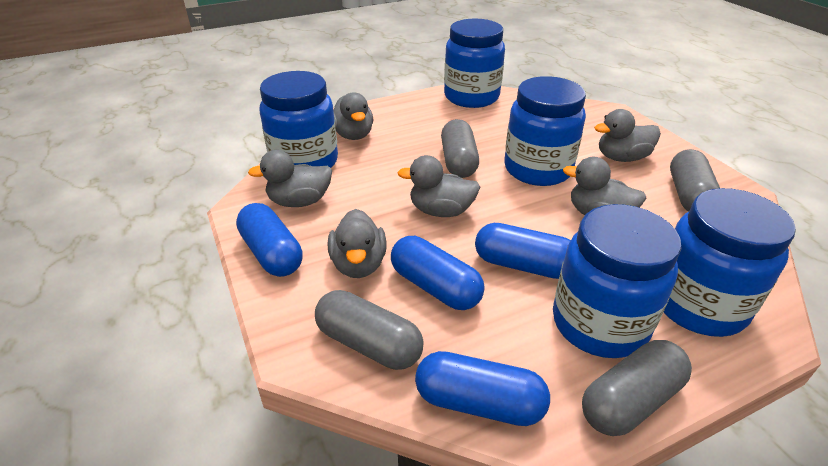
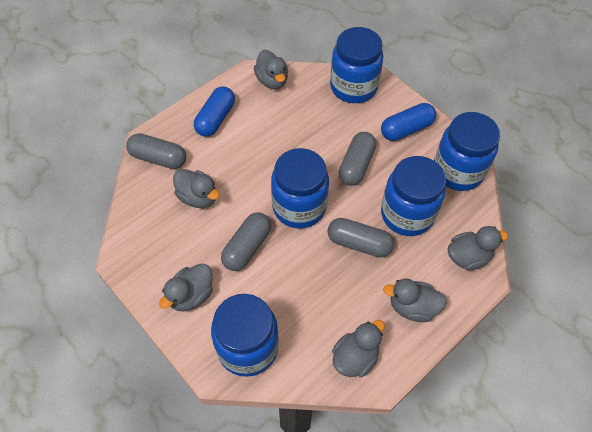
blue capsule: [236,203,303,277] [391,236,485,310] [415,351,550,426] [475,223,571,279] = 4 -> [194,87,235,137] [381,103,436,141] = 2

